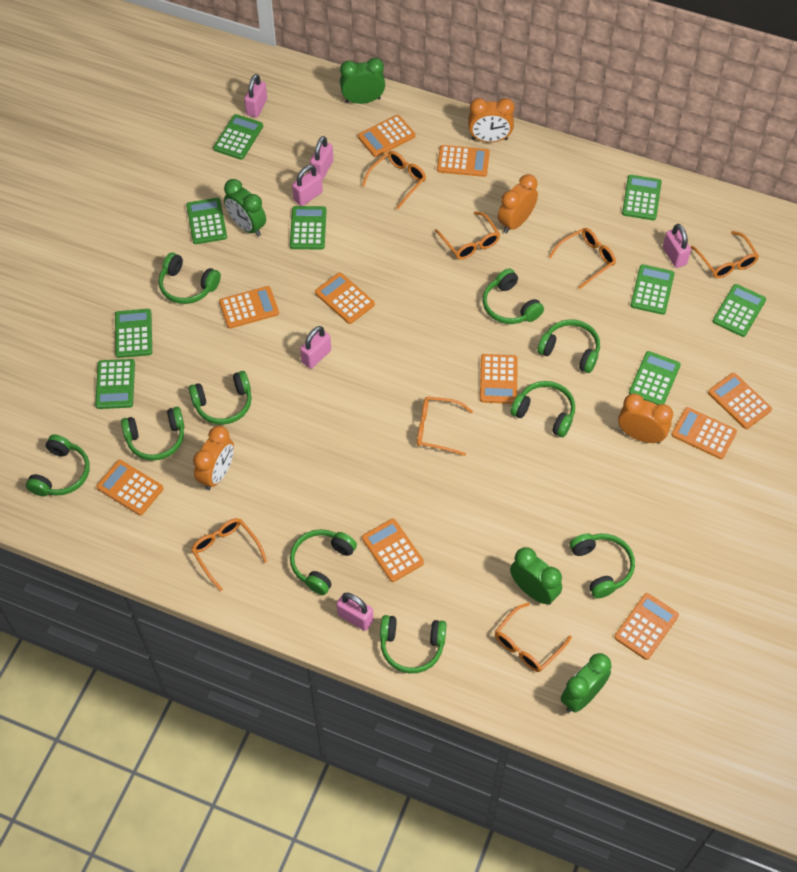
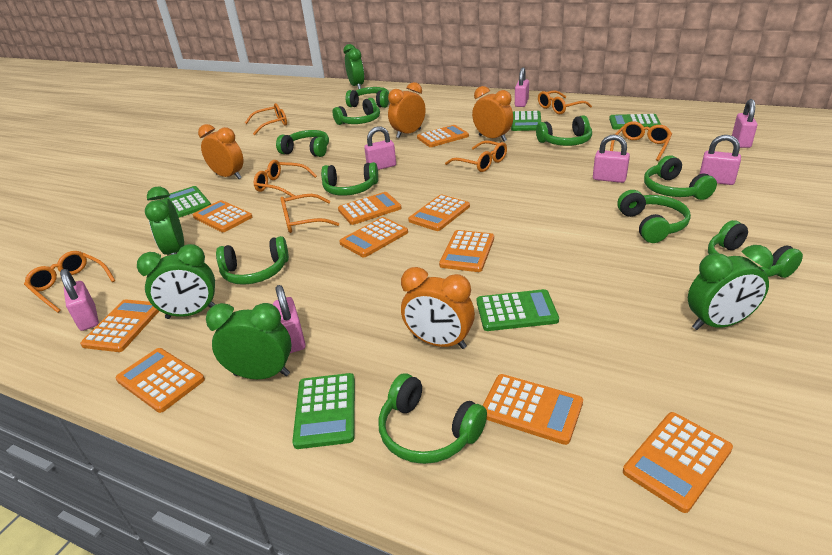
green calculator: [95,359,135,409] [115,309,152,358] [186,198,227,244] [213,114,263,160] [290,206,327,250] [622,175,662,220] [629,351,681,405] [630,264,675,315] [713,284,766,337] = 9 -> [164,186,211,217] [292,373,355,449] [477,289,559,331] [511,111,541,131] [609,114,661,129] = 5
green clock: [224,179,266,237] [340,58,385,104] [510,547,562,605] [561,653,611,713] = 4 -> [137,244,216,319] [145,187,184,255] [206,303,292,379] [343,44,364,89] [688,245,774,330] = 5
pink padlock: [244,74,267,118] [292,165,323,206] [300,326,331,369] [310,136,333,180] [337,592,374,631] [663,224,691,268] = 6 -> [60,269,99,331] [273,285,306,353] [364,126,396,170] [515,67,529,107] [593,134,630,183] [700,135,741,185] [732,99,757,148] = 7

